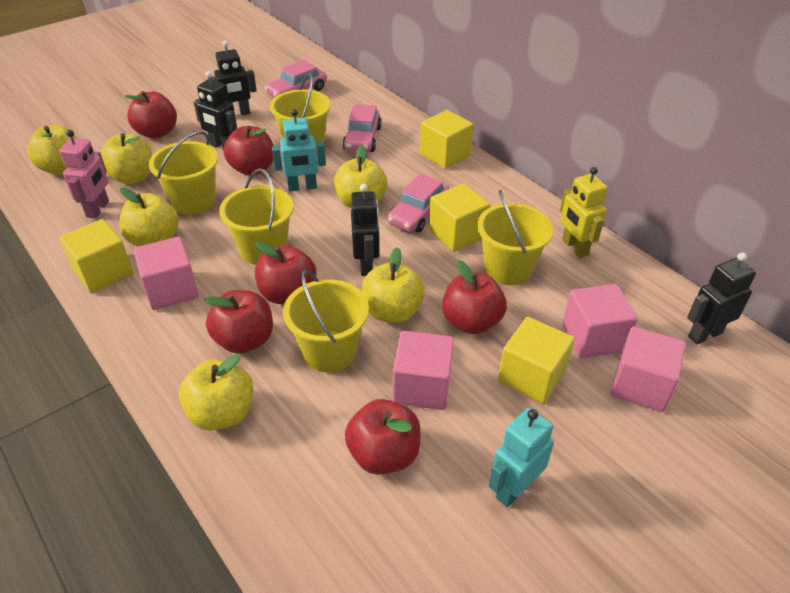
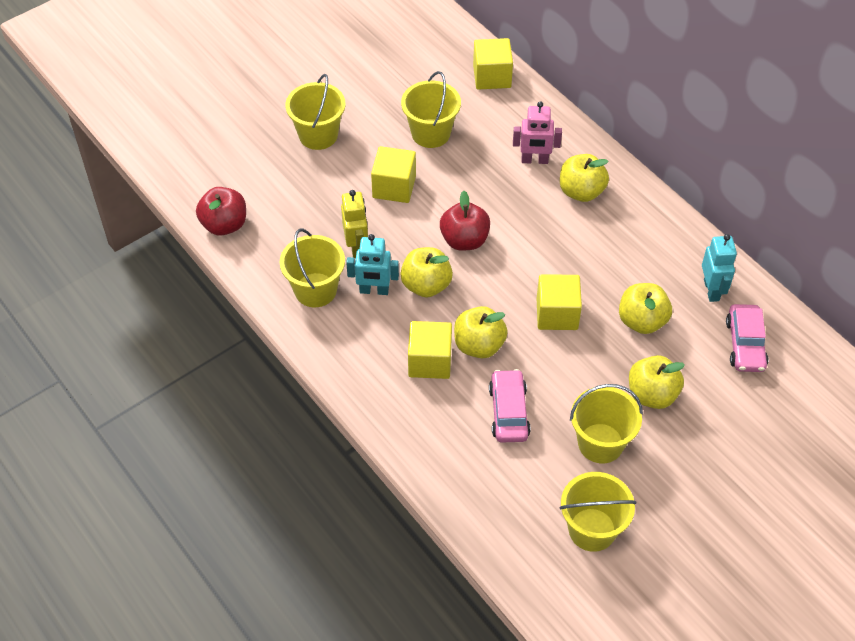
black robot: [194,71,237,150] [208,41,257,116] [351,184,380,276] [687,252,756,344] = 4 -> none = 0
pink car: [265,60,327,98] [343,104,382,153] [387,173,449,232] = 3 -> [489,369,531,443] [726,304,769,372] = 2
pink cube: [133,237,199,310] [393,331,454,410] [562,284,638,359] [611,326,686,412] = 4 -> none = 0
red apple: [125,91,177,139] [204,290,273,354] [224,126,274,176] [255,242,316,304] [345,399,421,475] [442,260,507,334] = 6 -> [196,187,246,236] [440,191,490,251] = 2
yellow apple: [27,125,77,175] [100,134,152,184] [119,188,179,247] [179,354,253,430] [334,145,387,208] [362,247,425,323] = 6 -> [400,247,453,297] [454,306,508,358] [560,154,609,202] [619,283,672,334] [629,355,685,409] = 5

